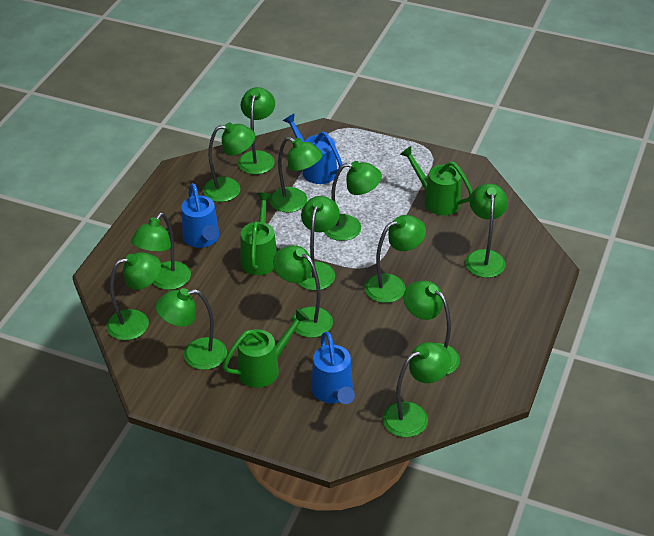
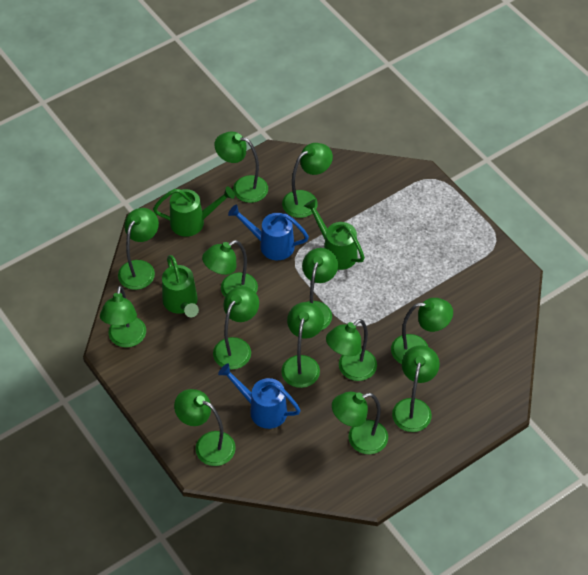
blue watering can: [181,183,219,248] [283,113,343,184] [311,332,355,404] = 3 -> [218,364,301,429] [228,204,309,260] = 2

